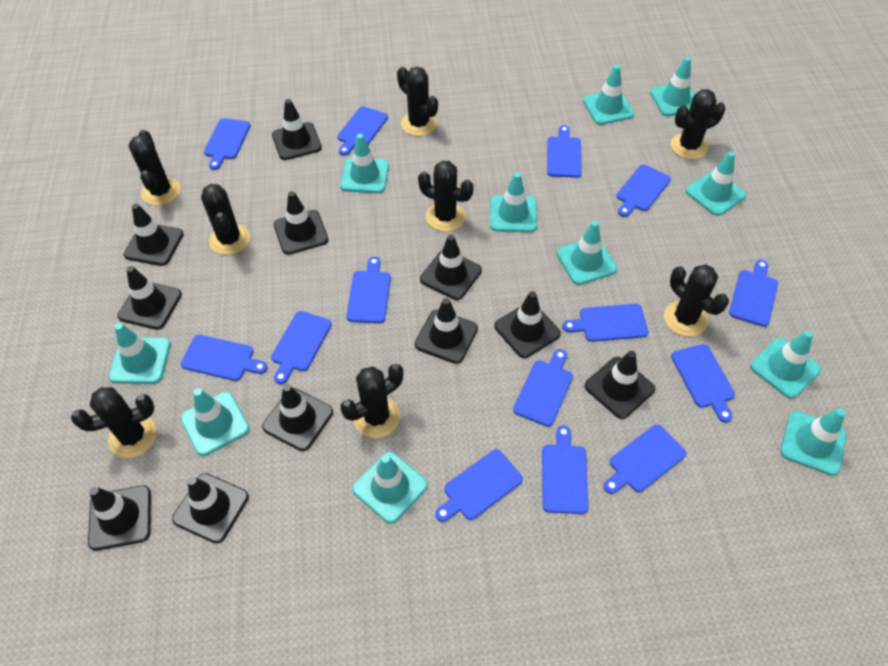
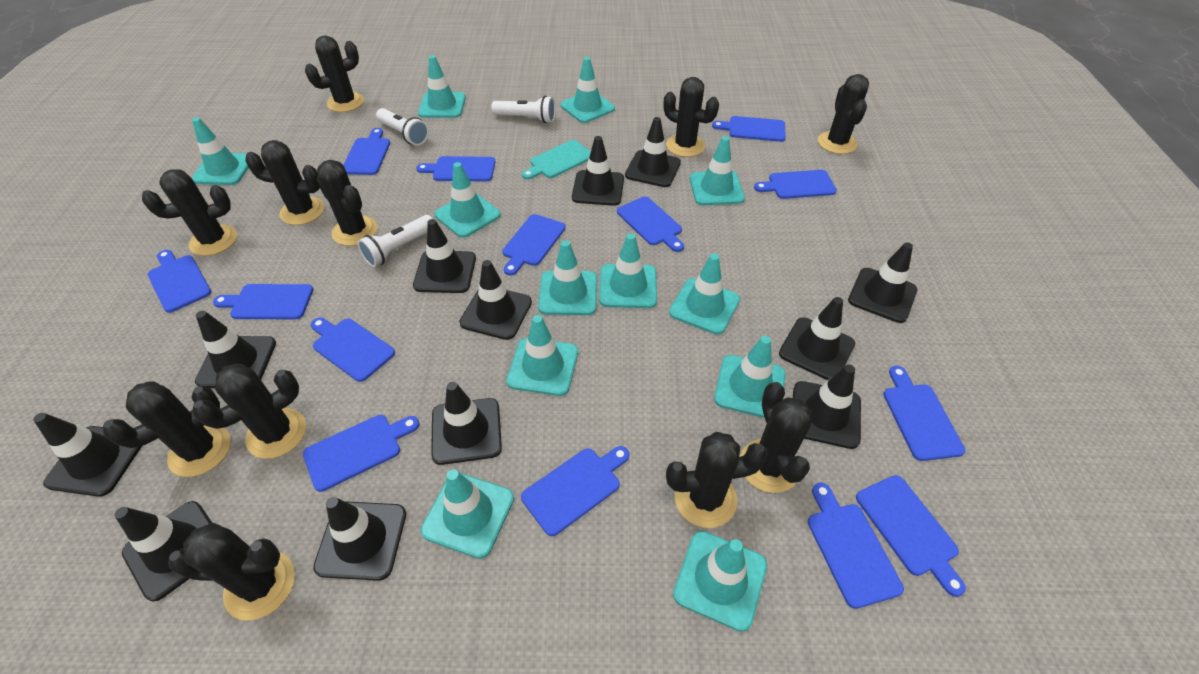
black cactus: [71,387,157,458] [129,130,180,206] [201,184,250,255] [340,364,403,438] [397,67,438,136] [418,161,474,232] [664,264,729,337] [670,89,725,159] = 8 -> [103,381,231,477] [142,169,237,256] [168,523,295,621] [192,364,306,459] [245,140,325,225] [305,35,364,112] [317,160,377,246] [664,77,719,157] [666,432,768,528] [740,382,811,493] [818,74,869,154] = 11
black traffic cone: [88,486,151,551] [117,266,182,330] [123,204,184,266] [172,473,249,544] [262,384,333,451] [272,99,322,160] [274,191,328,255] [415,298,478,364] [420,235,482,300] [494,291,561,358] [585,351,655,419] = 11 -> [33,413,142,497] [114,501,212,602] [195,311,276,388] [313,497,406,581] [413,219,476,293] [431,382,502,465] [459,260,532,340] [572,136,624,206] [625,117,681,187] [779,297,855,380] [793,364,861,449] [848,242,917,323] = 12
turquoise cutting board: none = 0 -> [522,140,591,180] = 1
turquoise traffic cone: [109,323,171,384] [181,388,249,456] [340,134,389,193] [352,452,428,524] [490,172,537,232] [556,221,617,285] [583,65,635,125] [650,57,695,116] [686,151,746,216] [750,330,821,399] [781,408,847,476] = 11 -> [192,117,249,185] [418,55,466,118] [421,469,514,559] [434,162,501,238] [506,315,578,396] [538,240,597,315] [561,57,615,123] [600,233,657,308] [669,254,740,335] [673,531,767,632] [690,136,745,205] [714,336,786,418] = 12
white flashlight: none = 0 -> [357,215,433,267] [376,108,429,146] [491,96,556,123] = 3

